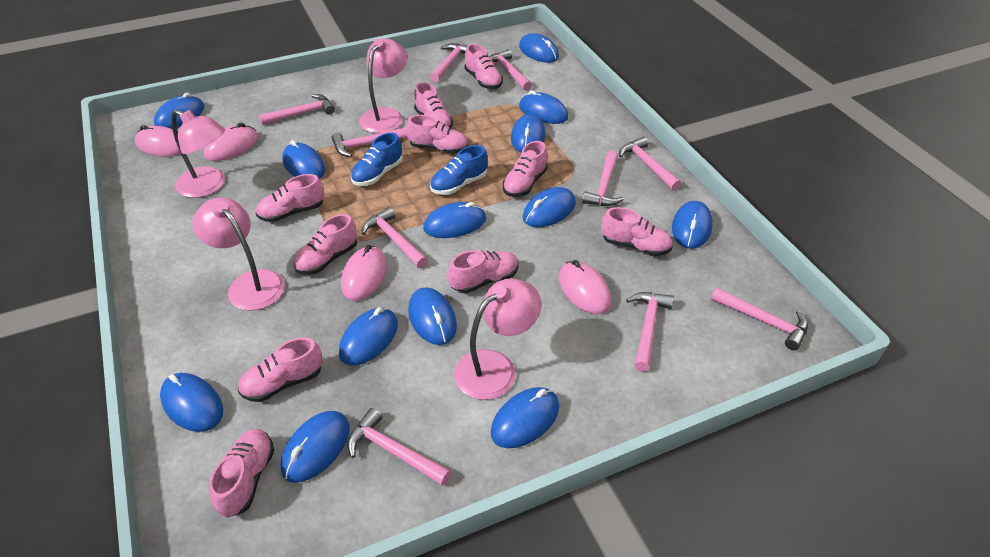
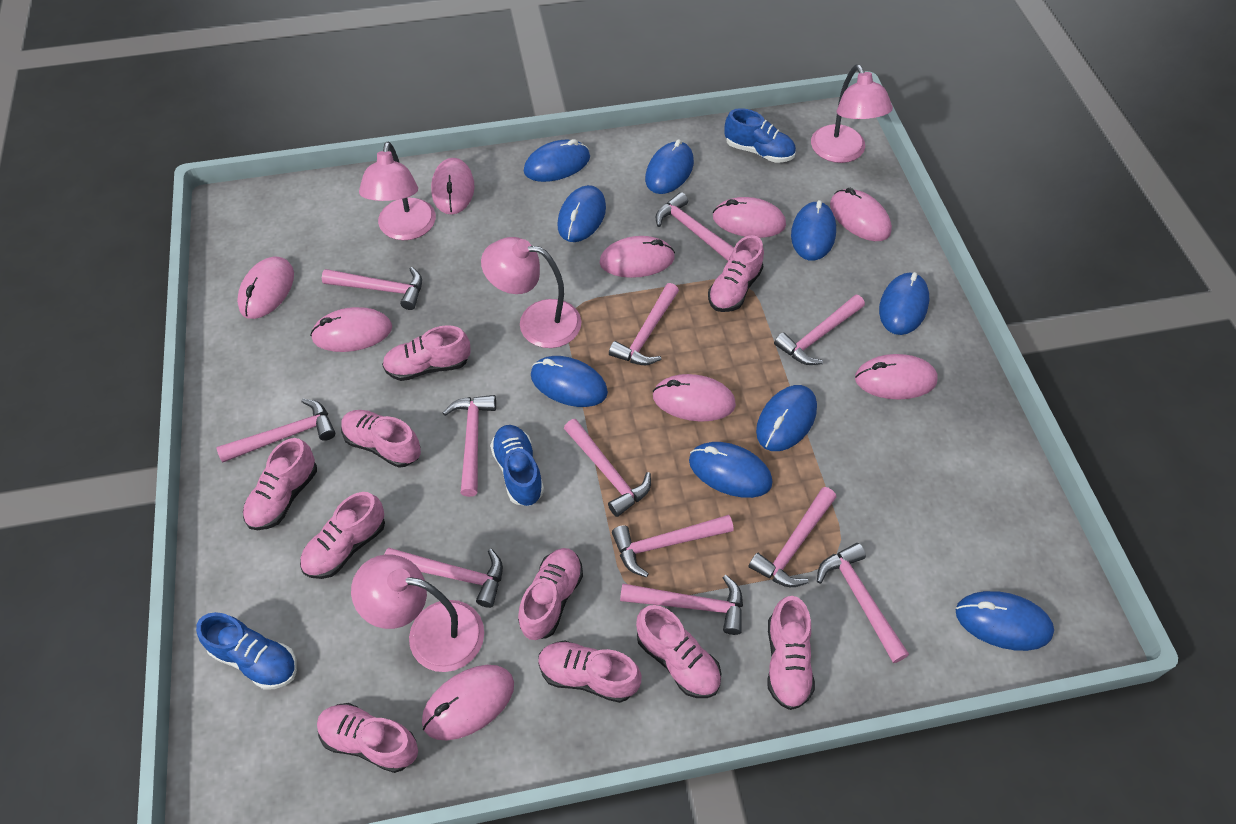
blue mouse: [154,93,204,129] [160,373,223,432] [281,411,349,483] [282,140,325,179] [339,307,398,365] [408,287,457,345] [423,202,486,238] [491,387,559,448] [511,114,545,153] [519,33,559,63] [519,90,568,124] [523,187,576,227] [672,201,713,249] = 13 -> [524,139,590,182] [531,356,608,407] [557,185,606,242] [645,139,694,194] [689,442,773,498] [756,385,817,451] [791,200,836,261] [879,272,929,335] [956,591,1054,651] = 9
blue shoe: [351,132,403,186] [430,145,488,195] = 2 -> [196,612,297,690] [490,425,544,506] [724,108,796,163] = 3
pink hammer: [259,94,335,125] [332,127,407,157] [347,408,451,486] [361,207,428,268] [430,43,468,82] [489,49,532,91] [582,151,624,206] [619,137,681,190] [626,292,674,371] [711,287,808,350] = 10 -> [217,399,335,462] [322,267,422,310] [384,548,503,608] [443,395,496,497] [564,419,651,517] [609,283,679,365] [612,515,734,577] [620,575,743,635] [655,192,734,261] [748,487,836,587] [774,295,865,365] [817,543,909,663] = 12
pink mouse: [135,125,181,157] [204,123,258,161] [341,245,387,300] [559,260,611,314] = 4 -> [237,256,294,319] [310,307,392,352] [422,665,514,740] [431,158,474,215] [600,236,675,278] [652,374,736,422] [713,197,786,238] [830,188,892,241] [855,354,938,400] = 9

